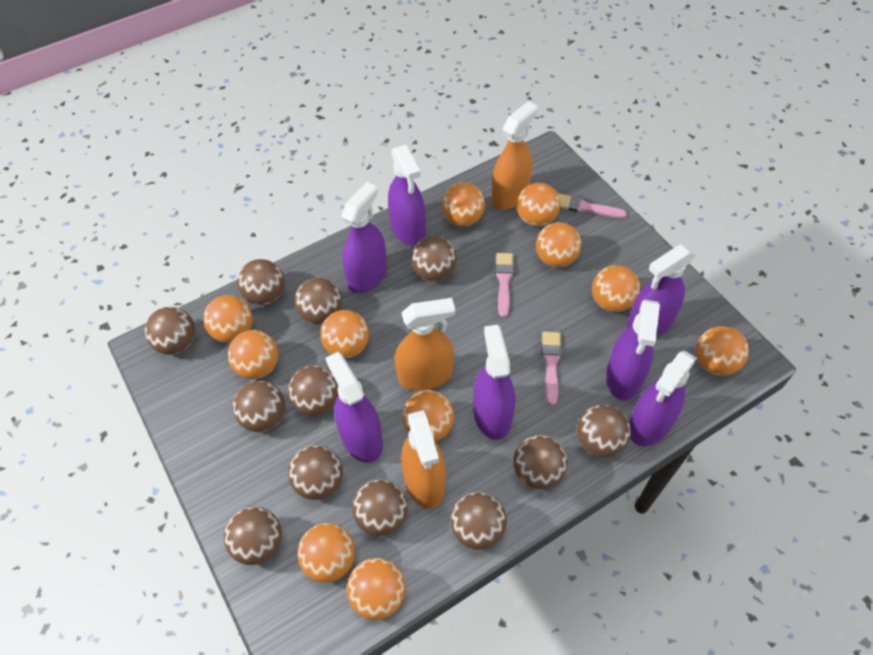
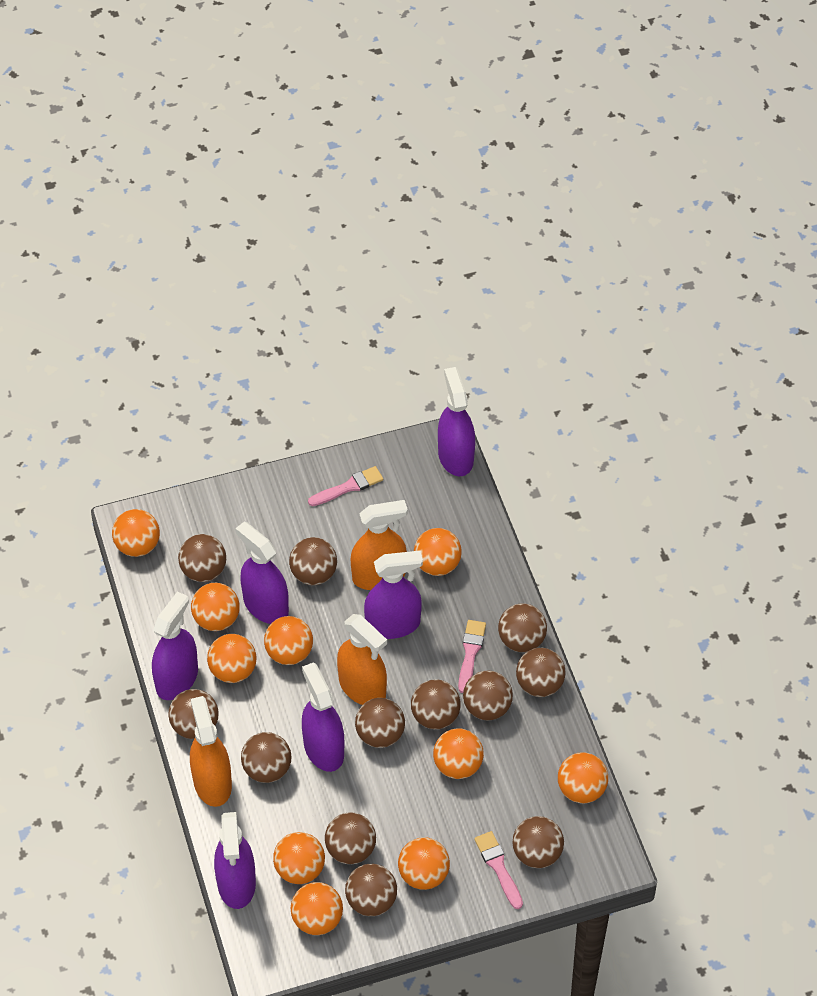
orange ball: [203,295,253,343] [228,330,278,379] [297,523,355,583] [320,310,369,358] [347,558,406,620] [403,390,454,441] [442,183,485,226] [517,183,560,226] [536,222,581,267] [592,265,640,312] [696,326,749,376] = 11 -> [112,509,160,557] [191,583,240,631] [207,634,257,683] [264,616,313,665] [273,832,325,884] [291,882,343,935] [398,837,450,890] [414,528,462,576] [433,728,484,779] [558,752,608,803] = 10
purple spray bottle: [325,352,383,463] [341,182,387,294] [388,145,426,245] [473,325,515,440] [606,299,660,400] [627,244,696,337] [629,351,697,446] = 7 -> [152,591,198,700] [214,812,256,909] [235,522,289,624] [302,662,344,772] [364,551,423,639] [438,367,475,476] = 6

